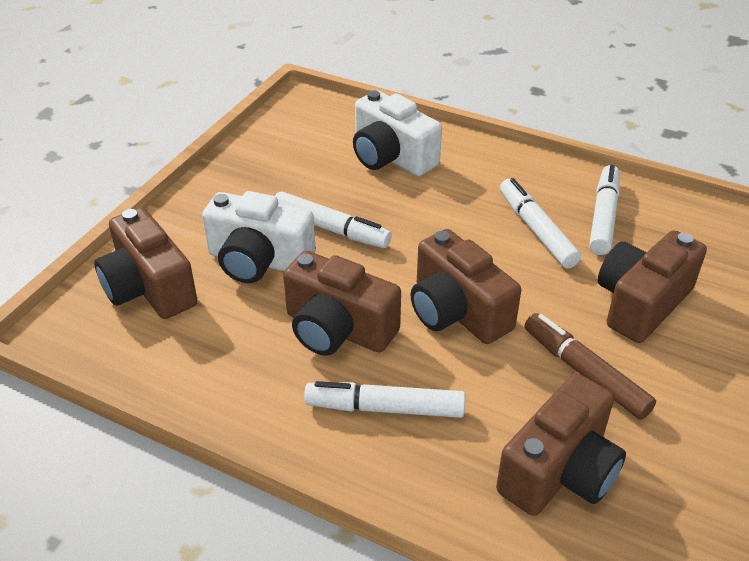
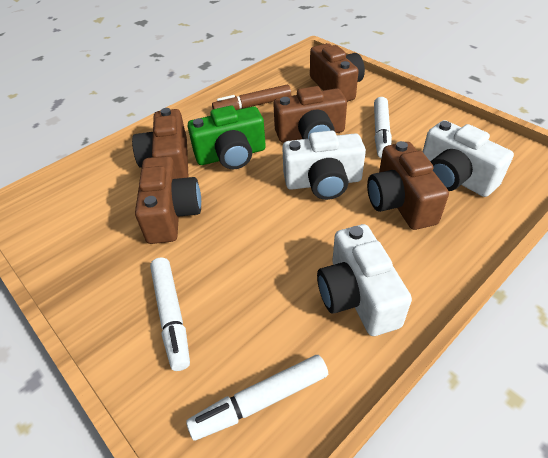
green camera: none = 0 -> [188,106,266,169] = 1
white camera: [202,191,316,283] [353,90,442,176] = 2 -> [282,131,366,200] [317,224,412,336] [423,120,514,197] = 3
white marker: [275,192,392,248] [304,381,465,418] [500,178,581,268] [589,165,620,255] = 4 -> [150,257,190,371] [186,355,328,441] [374,97,392,158] = 3

